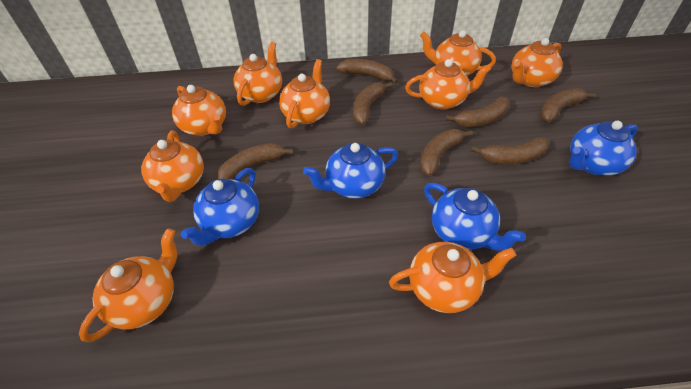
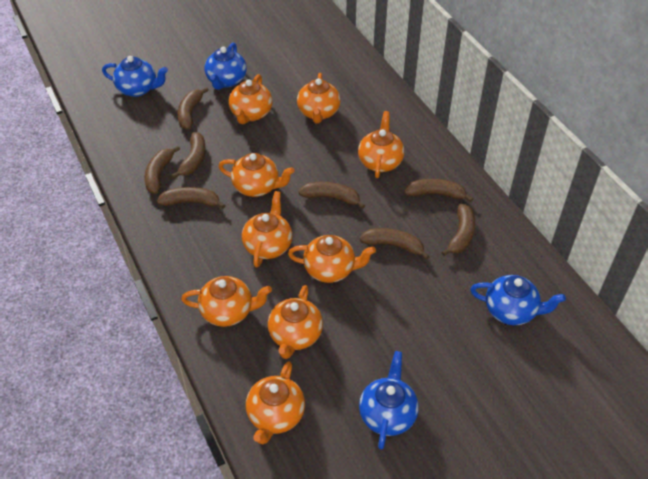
brown banana: [217,143,294,179] [336,59,398,84] [353,82,393,125] [420,129,473,176] [446,97,510,127] [471,137,550,164] [540,88,596,122] = 7 -> [145,146,180,194] [157,187,226,209] [171,132,206,179] [178,87,209,129] [299,182,365,209] [360,228,430,260] [404,179,473,202] [442,204,475,256] = 8

